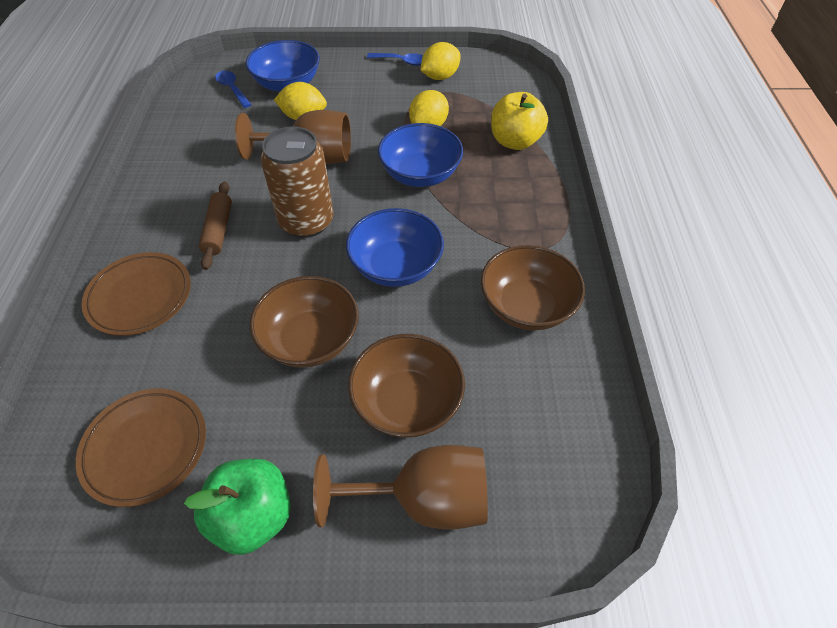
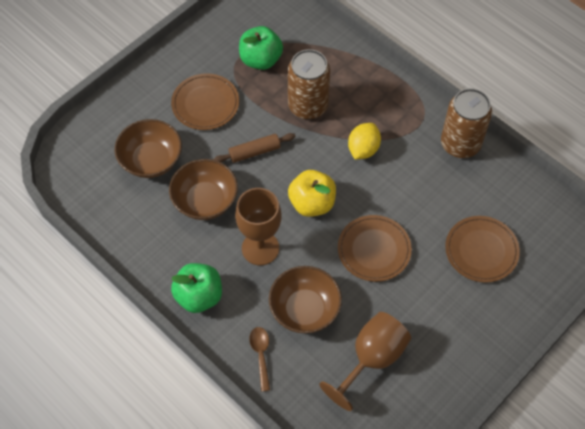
blue bowl: [246,40,320,92] [346,208,444,287] [378,123,463,187] = 3 -> none = 0
blue spoon: [215,71,252,108] [367,53,423,66] = 2 -> none = 0
brown can: [260,127,333,238] = 1 -> [288,49,330,119] [441,88,492,158] = 2
brown plate: [76,388,206,507] [82,252,191,336] = 2 -> [171,73,239,130] [338,215,412,282] [445,216,520,283] = 3
brown spoon: none = 0 -> [249,327,270,391] = 1
green apple: [184,459,291,555] = 1 -> [171,263,222,313] [239,26,283,70] = 2
yellow lemon: [274,82,327,120] [409,90,449,126] [421,42,461,80] = 3 -> [348,123,381,160] = 1

